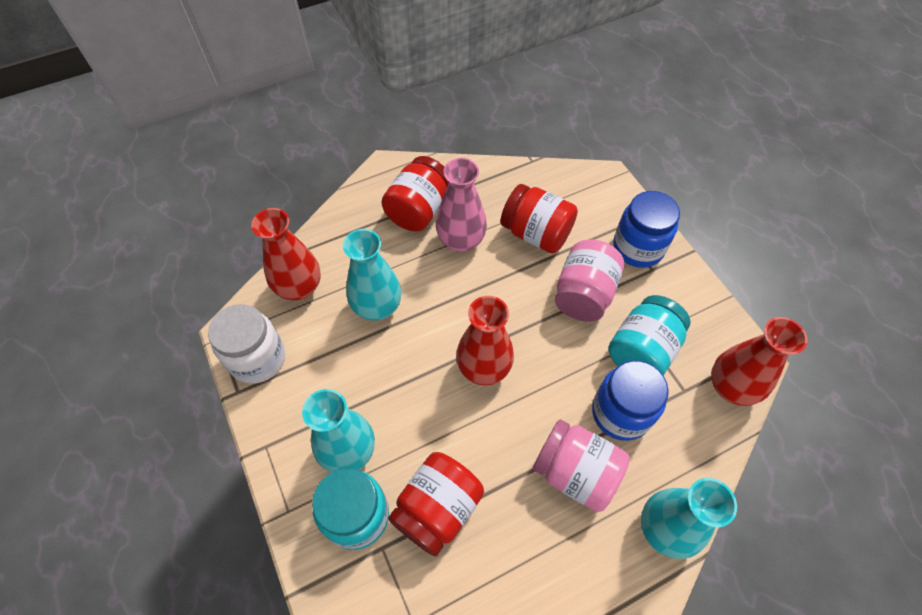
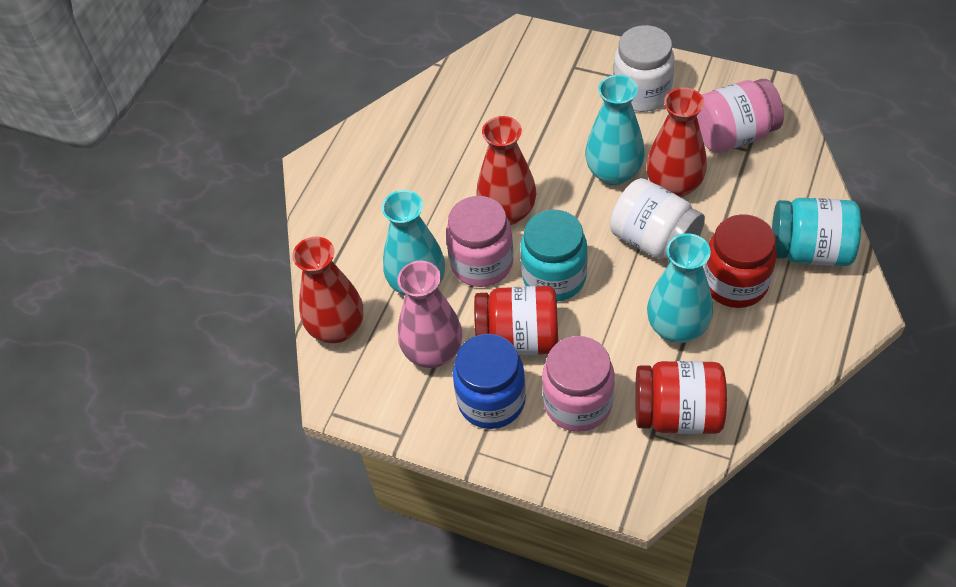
blue jar: [592,361,669,441] [613,191,680,268] = 2 -> [453,334,526,429] = 1
pink jar: [533,419,630,512] [555,239,624,322] = 2 -> [446,196,513,287] [542,336,615,432] [697,79,784,153] = 3
white jar: [208,304,285,384] = 1 -> [610,178,705,262] [613,25,675,112] = 2

